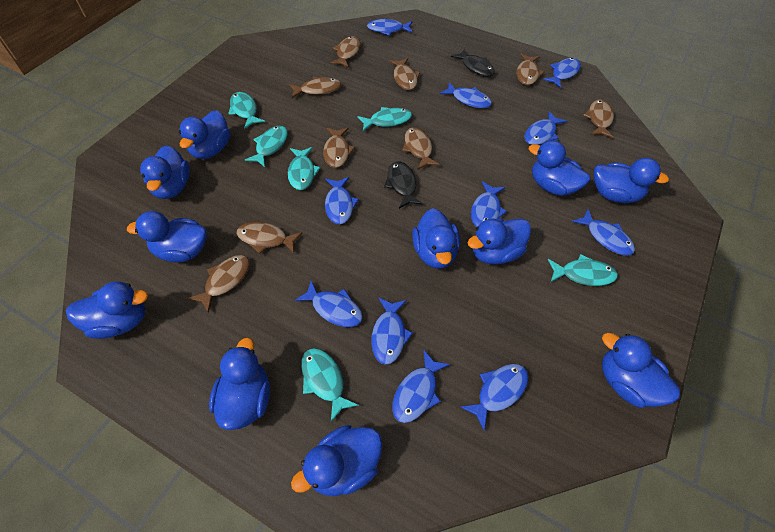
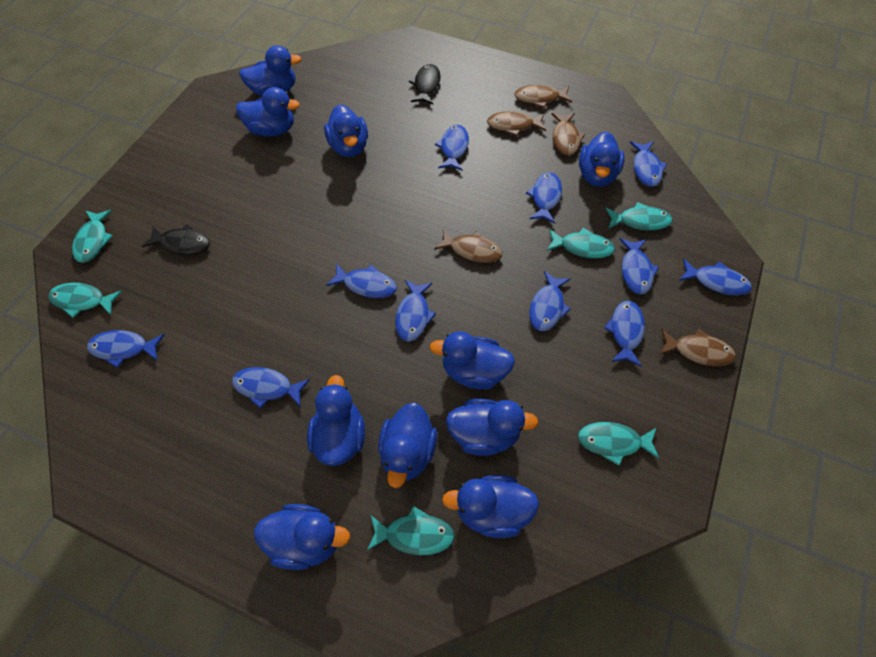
blue duck: [66,281,148,339] [127,211,207,263] [140,145,190,199] [179,110,231,159] [209,338,270,430] [291,425,382,496] [412,208,460,269] [467,219,531,265] [529,140,590,196] [593,158,669,203] [602,333,680,407] = 11 -> [236,87,300,136] [239,45,302,97] [254,504,350,570] [307,375,365,466] [324,104,368,157] [378,403,437,488] [430,331,515,390] [442,475,539,538] [446,399,538,456] [579,132,625,187] = 10
brown fish: [188,255,250,313] [236,222,302,254] [289,77,341,98] [323,128,355,168] [330,36,361,68] [389,58,420,90] [402,127,440,169] [517,54,545,85] [583,100,614,138] = 9 -> [434,229,502,263] [487,111,546,136] [514,85,572,108] [551,113,585,156] [659,329,736,366] = 5

